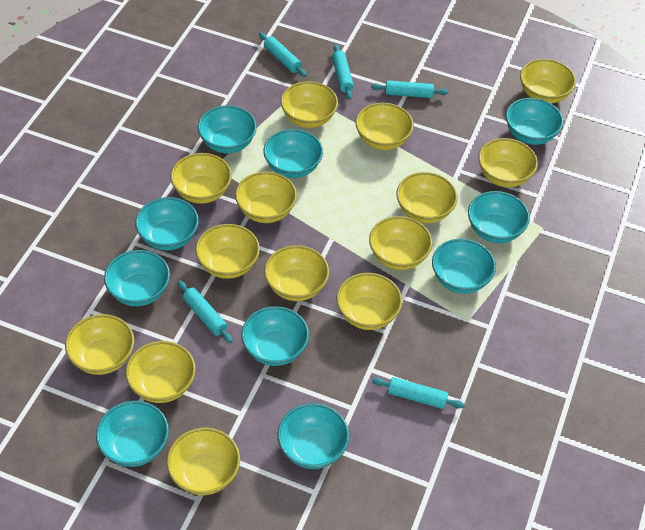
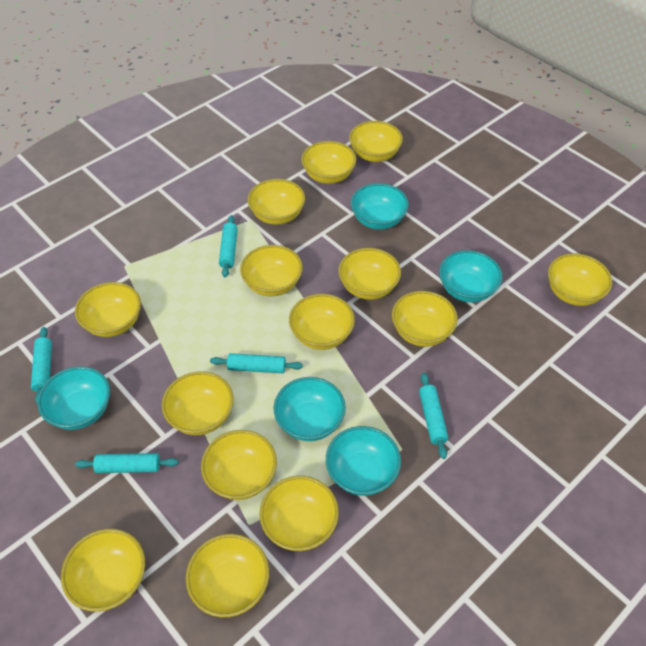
turquoise bowl: [96,401,169,467] [104,250,170,306] [135,197,199,250] [198,105,257,153] [241,306,309,366] [263,129,323,178] [277,403,349,469] [432,239,496,294] [468,191,530,243] [506,98,563,145] = 10 -> [37,366,110,430] [274,377,346,441] [326,426,401,496] [351,183,409,230] [439,250,503,302] = 5

